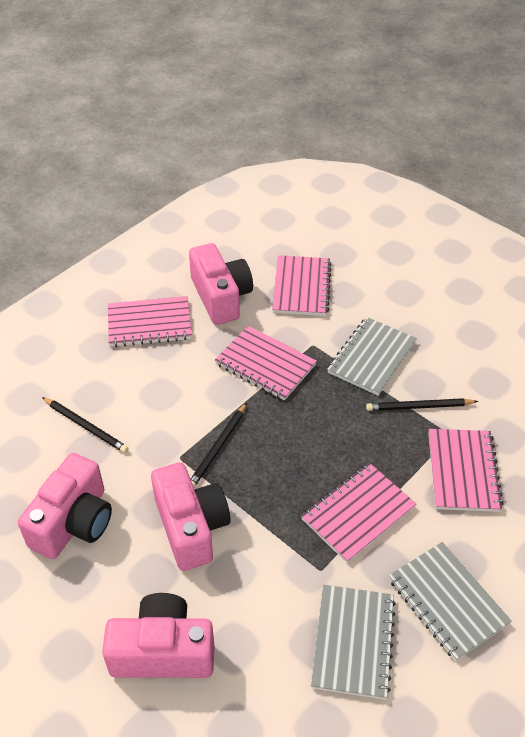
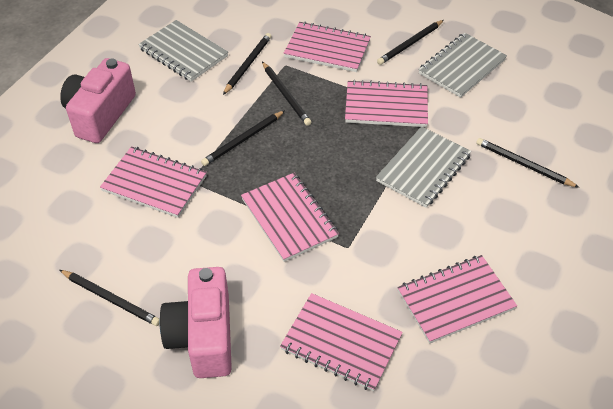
black pencil: [42,397,129,453] [191,403,247,487] [366,398,478,411] = 3 -> [60,270,160,326] [201,110,285,166] [223,33,272,95] [262,62,311,126] [377,20,444,65] [476,138,579,188] = 6
pink camera: [18,453,112,559] [102,593,214,678] [151,462,231,571] [189,243,253,325] = 4 -> [60,58,136,143] [160,267,232,378] = 2
pink notebook: [108,296,192,347] [215,326,317,401] [272,255,332,316] [301,463,416,563] [428,429,504,512] = 5 -> [100,146,207,218] [241,173,339,262] [280,293,403,391] [284,21,371,72] [345,80,428,127] [397,255,517,344] = 6

